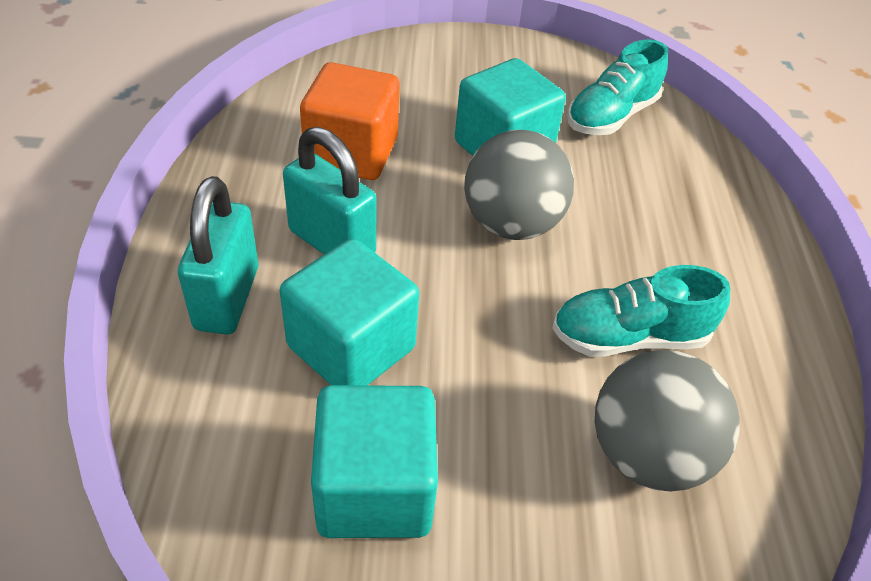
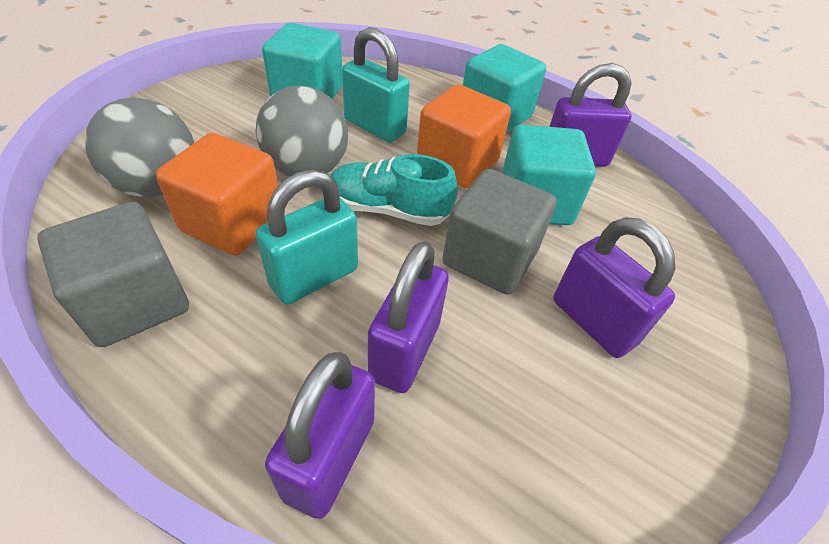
grey cube: none = 0 -> [37,202,189,347] [442,169,557,295] = 2
orange cube: [300,62,400,180] = 1 -> [156,133,278,255] [417,84,511,188] = 2
purple padlock: none = 0 -> [265,352,375,519] [368,241,449,393] [549,63,632,167] [553,217,675,358] = 4
turquoise shoe: [552,265,730,357] [567,39,668,135] = 2 -> [331,154,458,226] = 1

